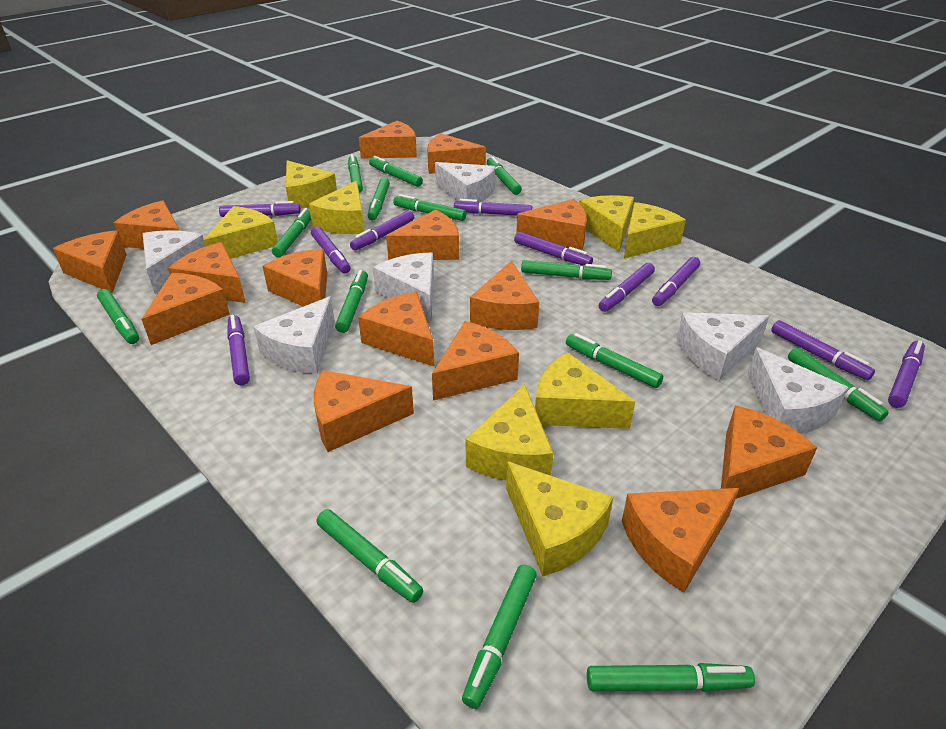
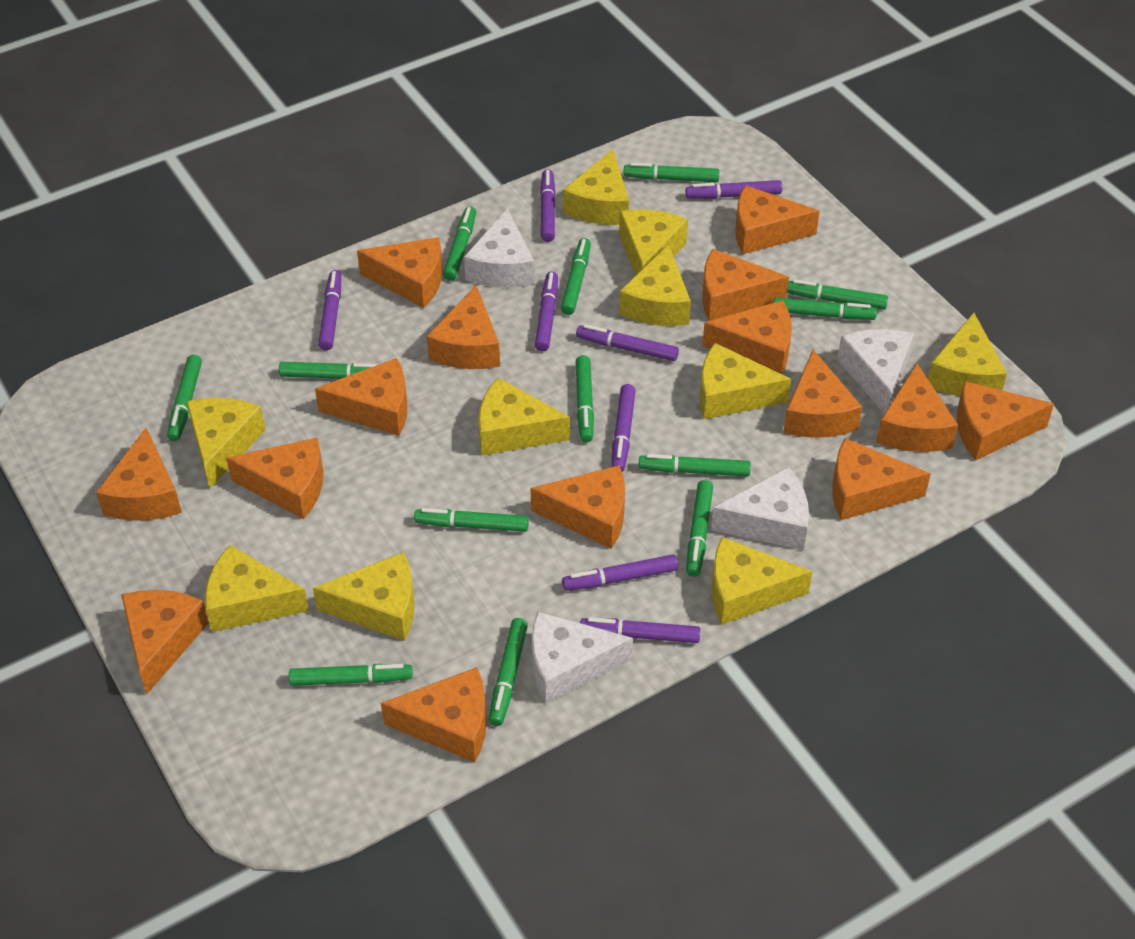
green marker: [97,289,139,344] [272,208,311,257] [316,509,423,603] [335,270,368,333] [348,154,363,193] [368,178,390,221] [369,156,423,187] [393,194,466,221] [462,565,537,709] [487,156,522,195] [521,260,612,280] [566,333,663,388] [587,663,755,692] [788,348,889,421] = 14 -> [167,355,202,441] [279,362,377,379] [289,664,413,686] [414,508,529,532] [443,206,476,281] [489,618,528,726] [561,238,591,315] [576,355,594,442] [623,163,719,182] [639,454,751,476] [686,480,713,577] [773,297,877,320] [787,279,888,310] = 13
purple marker: [219,201,300,217] [228,315,250,385] [311,226,350,274] [350,210,414,251] [454,199,532,216] [514,232,593,266] [599,263,655,312] [652,257,700,306] [771,320,875,380] [888,340,925,408] = 10 -> [318,270,342,350] [535,271,558,351] [540,169,556,242] [562,554,678,591] [576,324,679,361] [580,617,700,643] [611,384,636,472] [685,180,782,199] = 8
white cheese: [143,230,205,294] [253,297,335,374] [373,252,434,320] [435,162,495,203] [677,312,769,381] [748,347,848,434] = 6 -> [464,208,535,288] [532,611,633,703] [711,467,809,550] [837,329,914,414] = 4
yellow cheese: [203,206,278,259] [286,160,337,209] [309,181,365,234] [466,384,554,481] [506,461,613,577] [535,352,635,429] [579,195,634,252] [624,202,686,259] = 8 -> [186,398,266,489] [205,545,309,632] [313,552,414,641] [479,378,570,455] [563,149,629,225] [619,210,688,275] [619,244,691,326] [700,343,791,419] [712,537,812,625] [928,312,1007,396] = 10

